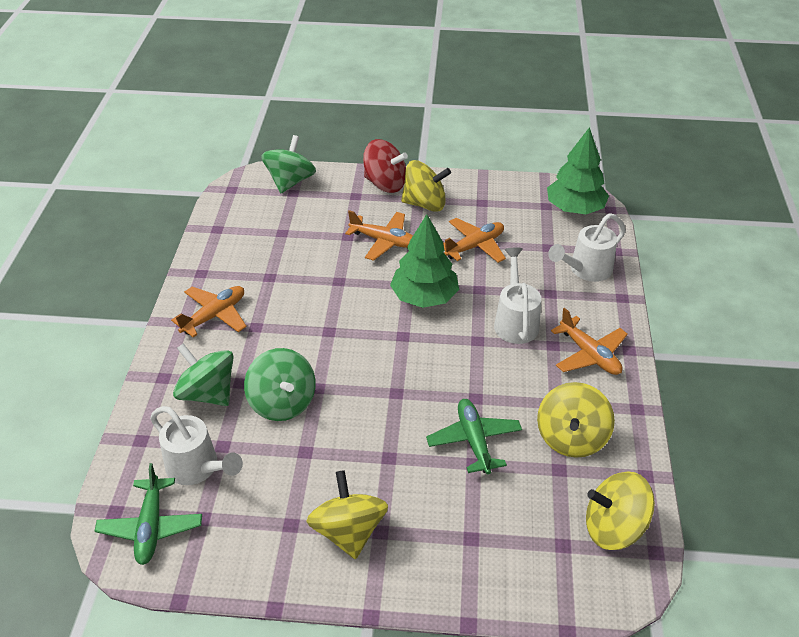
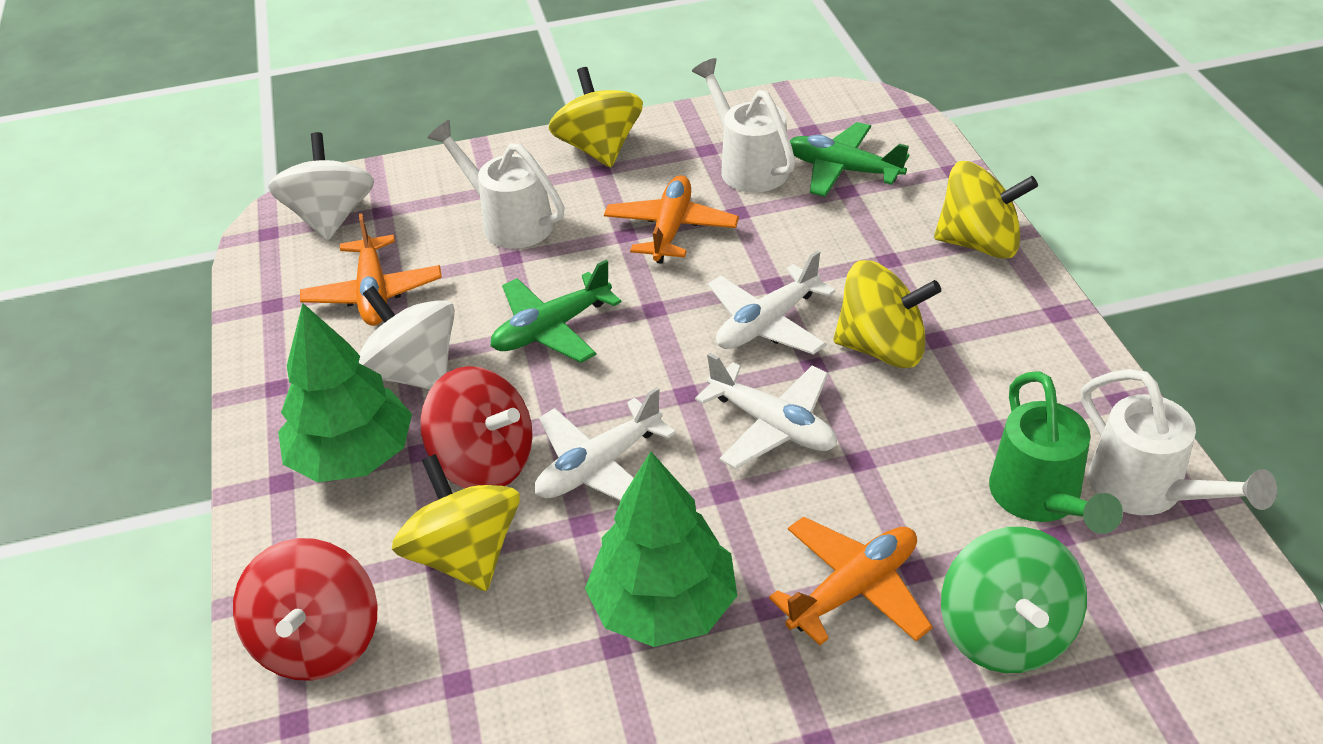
green spinning top: [173,343,234,406] [244,348,316,421] [261,135,316,193] = 3 -> [941,527,1087,673] = 1
green watering can: none = 0 -> [989,371,1123,534] = 1
orange plane: [171,286,247,337] [345,210,413,261] [443,218,506,263] [551,308,628,375] = 4 -> [300,214,442,326] [604,175,739,264] [769,517,933,645] = 3
red spinning top: [363,139,408,193] = 1 -> [233,538,378,681] [420,366,533,488] = 2
white plane: none = 0 -> [535,387,676,501] [695,353,837,469] [708,250,836,355] = 3
white spinning top: none = 0 -> [268,132,374,241] [358,286,455,390] = 2

